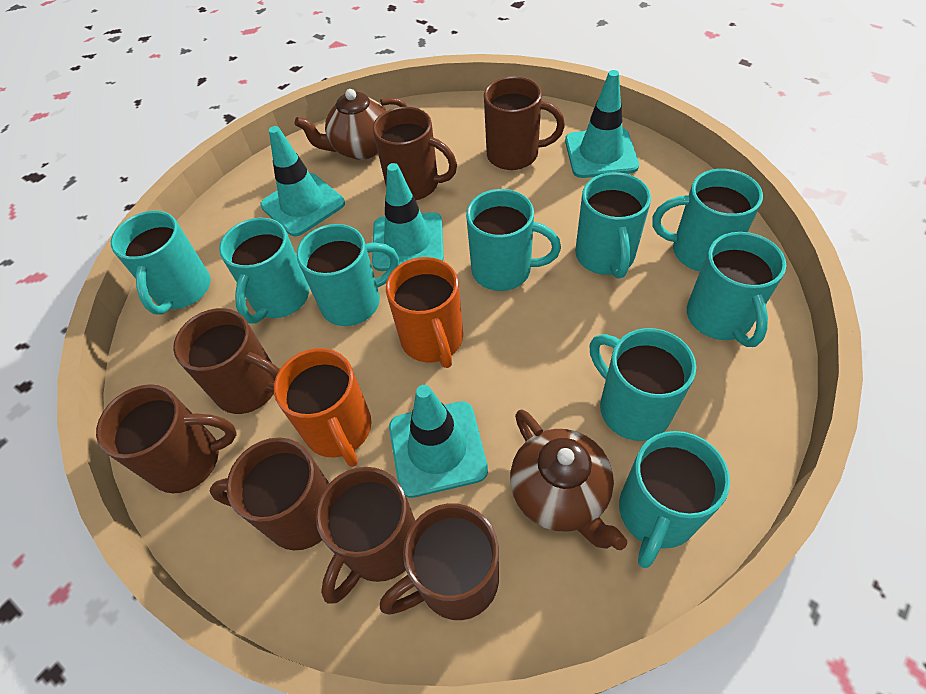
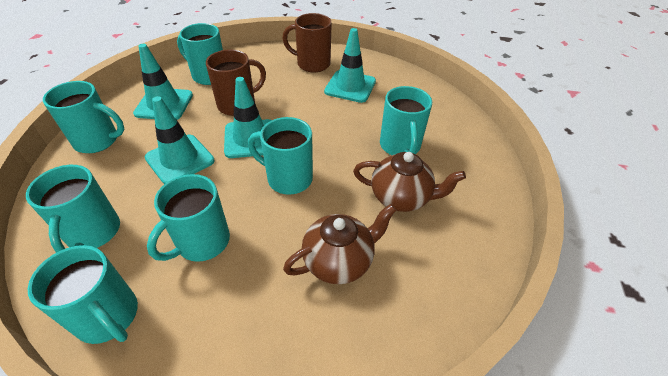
brown mug: [96,384,237,493] [173,308,280,414] [210,437,329,550] [316,467,415,604] [373,107,457,200] [380,503,499,620] [484,76,565,170] = 7 -> [206,50,266,116] [282,13,332,72] = 2
orange mug: [274,348,371,467] [386,257,463,368] = 2 -> none = 0
turquoise mug: [111,211,211,315] [219,218,309,324] [296,224,399,326] [466,189,561,291] [575,172,651,279] [590,328,696,441] [619,431,730,568] [652,169,763,271] [687,232,787,347] = 9 -> [26,165,120,253] [27,245,138,344] [43,81,124,153] [147,174,230,262] [177,23,223,85] [248,117,313,195] [380,86,432,155] = 7

